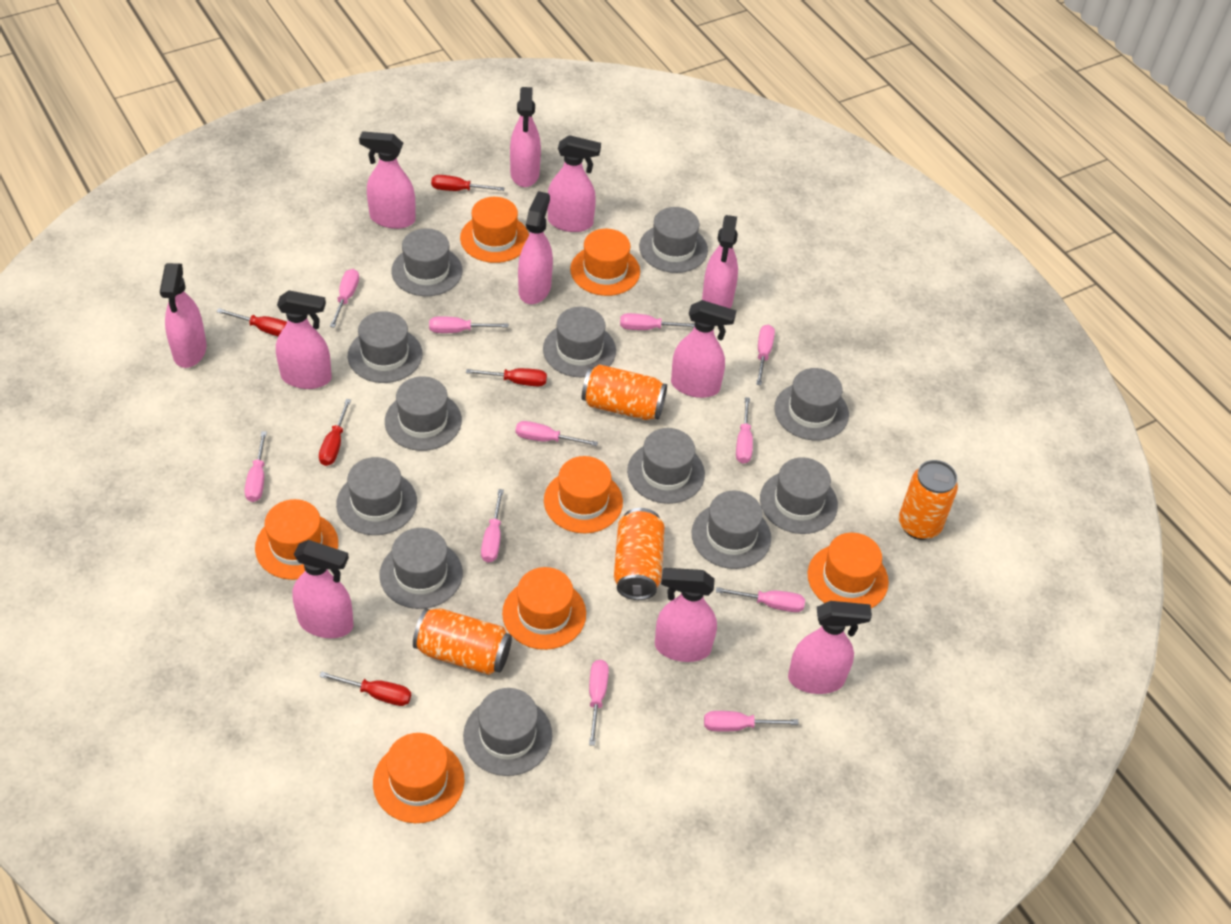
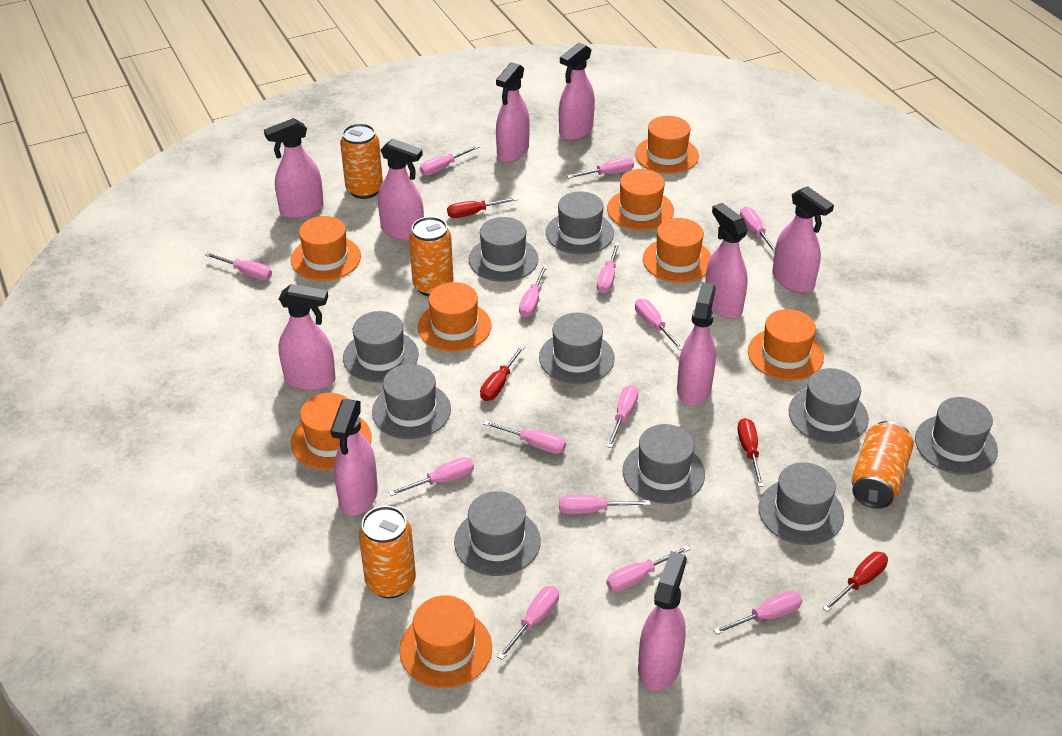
grey hat: [336,457,417,535] [348,311,422,383] [379,528,463,609] [385,376,462,451] [391,229,463,296] [463,688,552,776] [543,307,616,377] [627,428,705,504] [639,207,708,273] [692,491,771,569] [760,457,838,534] [774,368,849,441] = 12 -> [343,311,419,383] [372,364,451,439] [454,491,541,576] [469,217,539,282] [539,313,615,384] [546,191,614,255] [623,424,705,504] [758,462,844,545] [789,368,869,444] [915,397,998,475] = 10
orange hat: [255,499,338,580] [373,733,465,823] [460,197,529,263] [502,567,586,650] [544,456,623,533] [570,229,640,296] [808,533,889,608] = 7 -> [291,216,361,281] [291,393,372,470] [399,595,492,688] [418,282,491,352] [607,169,674,231] [635,116,699,174] [643,218,711,283] [748,309,824,380] = 8
pink screwdriver: [245,431,267,502] [330,269,359,328] [429,316,508,333] [481,489,504,562] [516,421,598,446] [589,660,609,746] [620,313,695,330] [704,711,799,732] [716,587,805,612] [736,397,753,464] [756,325,775,385] = 11 -> [205,252,272,280] [389,457,474,496] [420,145,480,176] [483,420,566,454] [497,586,559,660] [519,265,548,317] [559,495,651,514] [567,157,634,178] [597,242,620,294] [606,545,690,592] [607,385,639,448] [635,299,683,350] [714,591,802,635] [740,207,775,253] = 14
pink spray bottle: [160,263,207,368] [276,290,332,389] [292,540,353,638] [359,131,416,229] [510,87,541,187] [518,191,553,304] [548,135,601,232] [655,568,717,662] [671,300,737,398] [702,215,738,309] [788,601,872,694] = 11 -> [264,118,324,219] [278,284,336,391] [330,399,378,516] [378,139,424,241] [496,62,530,162] [559,42,595,141] [638,551,687,691] [677,282,716,406] [705,203,748,319] [772,186,834,293] = 10
red screwdriver: [216,308,287,336] [319,399,351,466] [319,671,411,706] [431,175,504,191] [466,368,547,386] = 5 -> [447,197,518,218] [480,345,525,401] [737,418,764,487] [822,552,888,612] = 4

